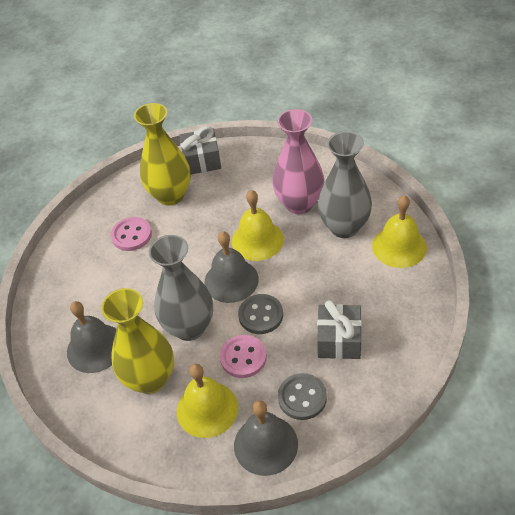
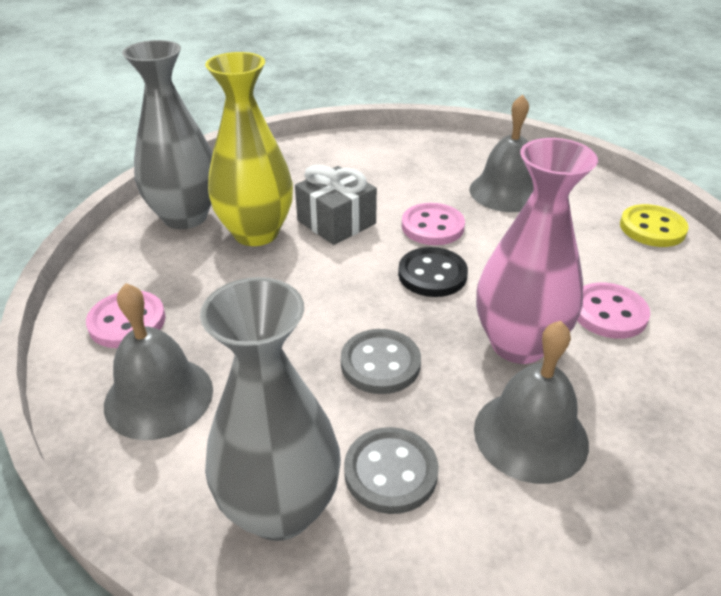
black button: none = 0 -> [398,247,468,297] = 1
grey gift: [179,126,221,174] [317,300,362,359] = 2 -> [295,165,377,245] = 1
pink button: [111,217,152,251] [220,335,267,378] = 2 -> [86,291,165,348] [402,203,465,245] [577,282,650,339] = 3
yellow bell: [177,364,238,438] [231,190,284,261] [372,195,427,268] = 3 -> none = 0
yellow button: none = 0 -> [620,204,689,247] = 1
yellow vase: [101,288,174,394] [134,103,191,206] = 2 -> [205,52,293,246] = 1

